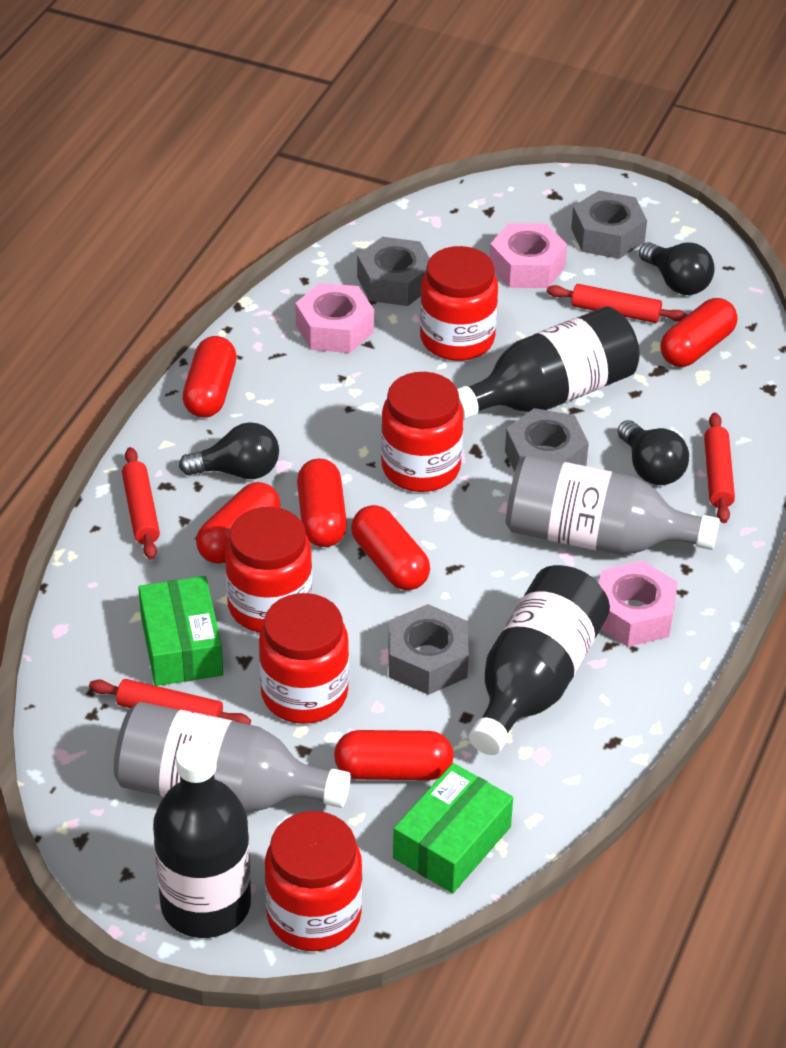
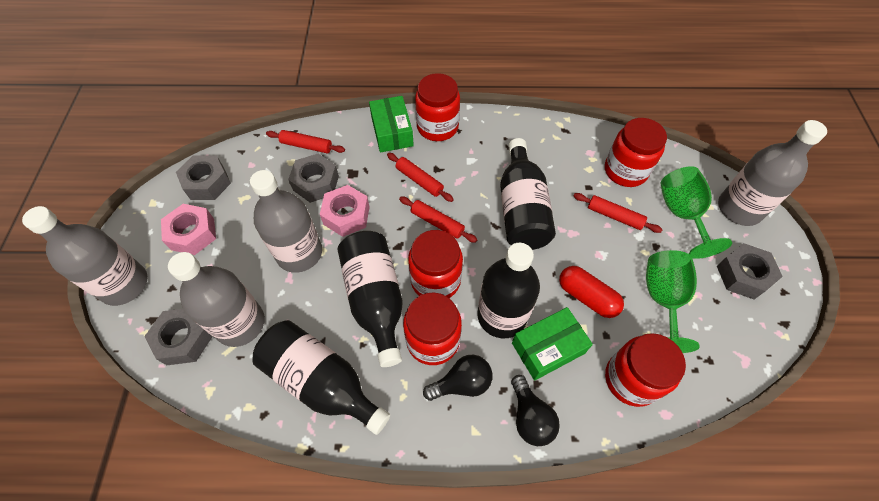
black bottle: [153,740,251,938] [457,307,640,420] [469,565,610,755] = 3 -> [253,320,390,435] [337,231,403,367] [477,243,540,338] [500,138,556,250] = 4
black light bulb: [179,422,279,479] [617,420,689,485] [639,242,715,295] = 3 -> [423,355,492,401] [511,375,560,446] = 2
green goblet: none = 0 -> [646,250,700,353] [660,166,732,259] = 2
grey bottle: [114,702,351,812] [506,455,720,555] = 2 -> [22,206,148,306] [168,252,265,347] [250,170,322,273] [718,120,827,226] = 4
pink nut: [295,283,374,353] [490,223,567,288] [599,560,678,647] = 3 -> [161,204,216,255] [320,185,370,237] = 2
red capsule: [183,336,236,418] [196,482,281,564] [297,459,347,547] [334,730,454,780] [351,505,430,590] [660,298,737,367] = 6 -> [559,266,624,318] = 1

